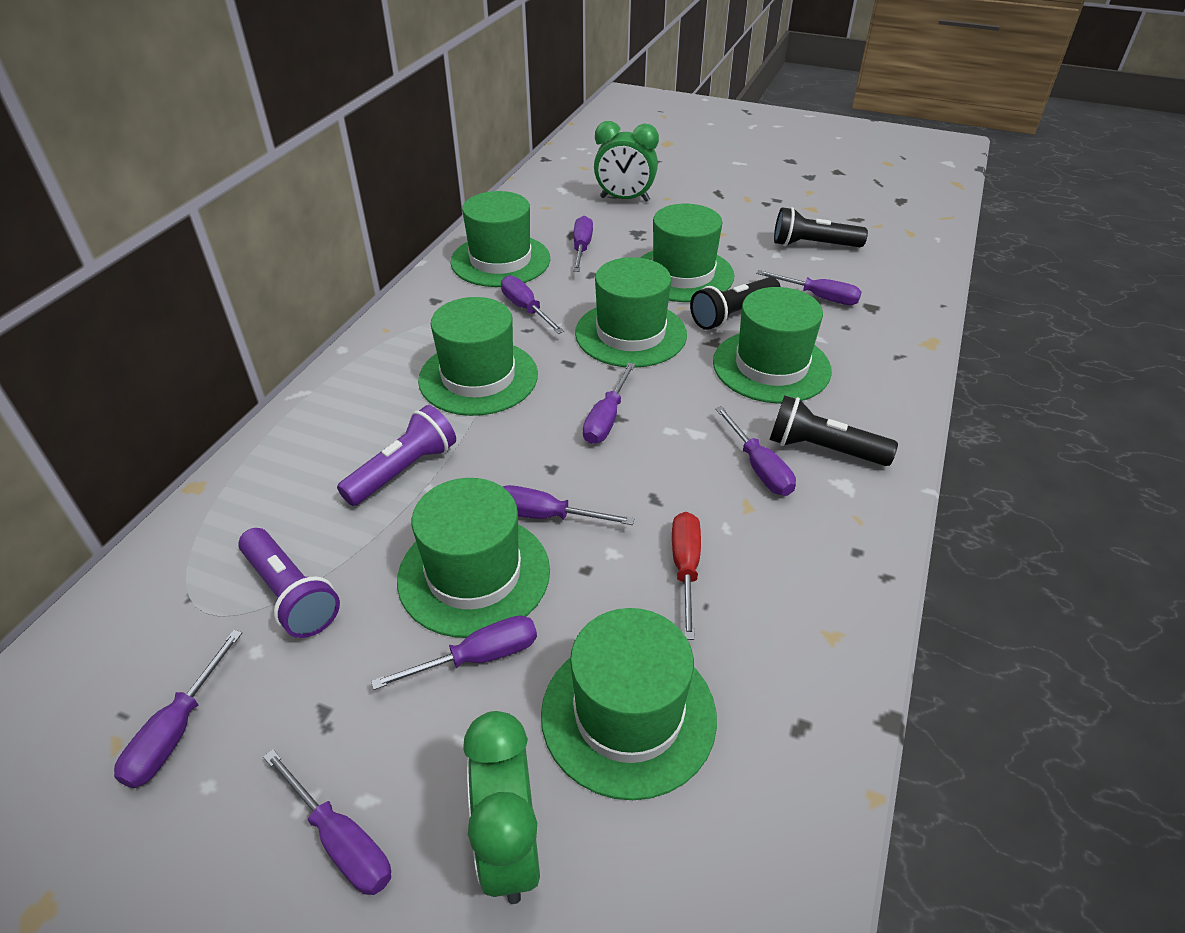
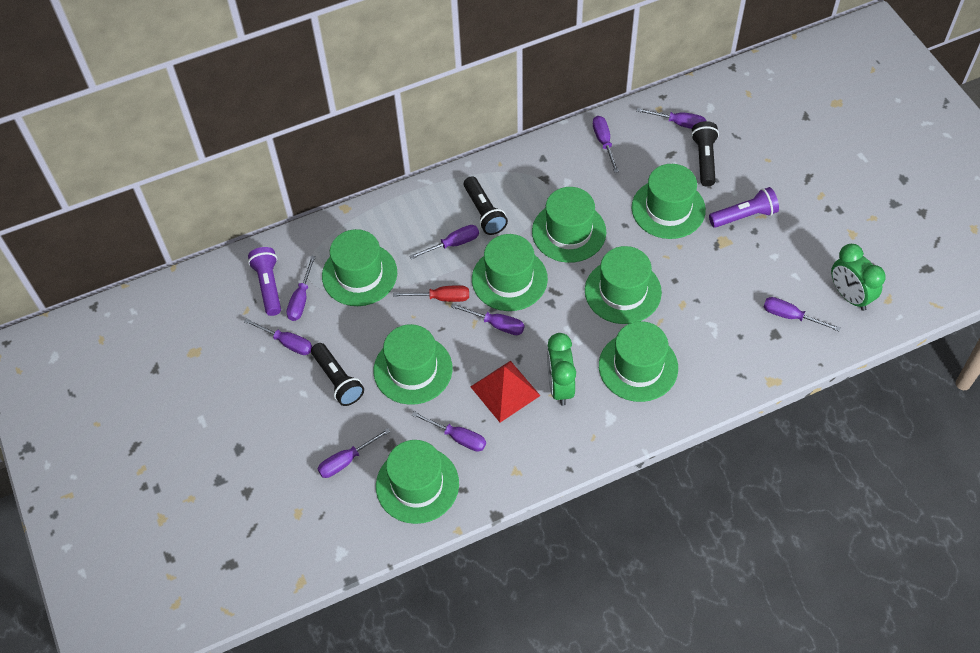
green hat: [397,478,550,638] [418,297,538,416] [451,191,550,287] [541,608,717,800] [575,257,687,368] [640,204,734,302] [713,287,832,403] = 7 -> [322,229,397,306] [373,324,452,405] [376,440,459,524] [472,234,548,311] [532,187,606,263] [585,246,662,324] [599,321,678,402] [632,164,706,239] = 8
red pyramid: none = 0 -> [471,360,540,422] = 1

